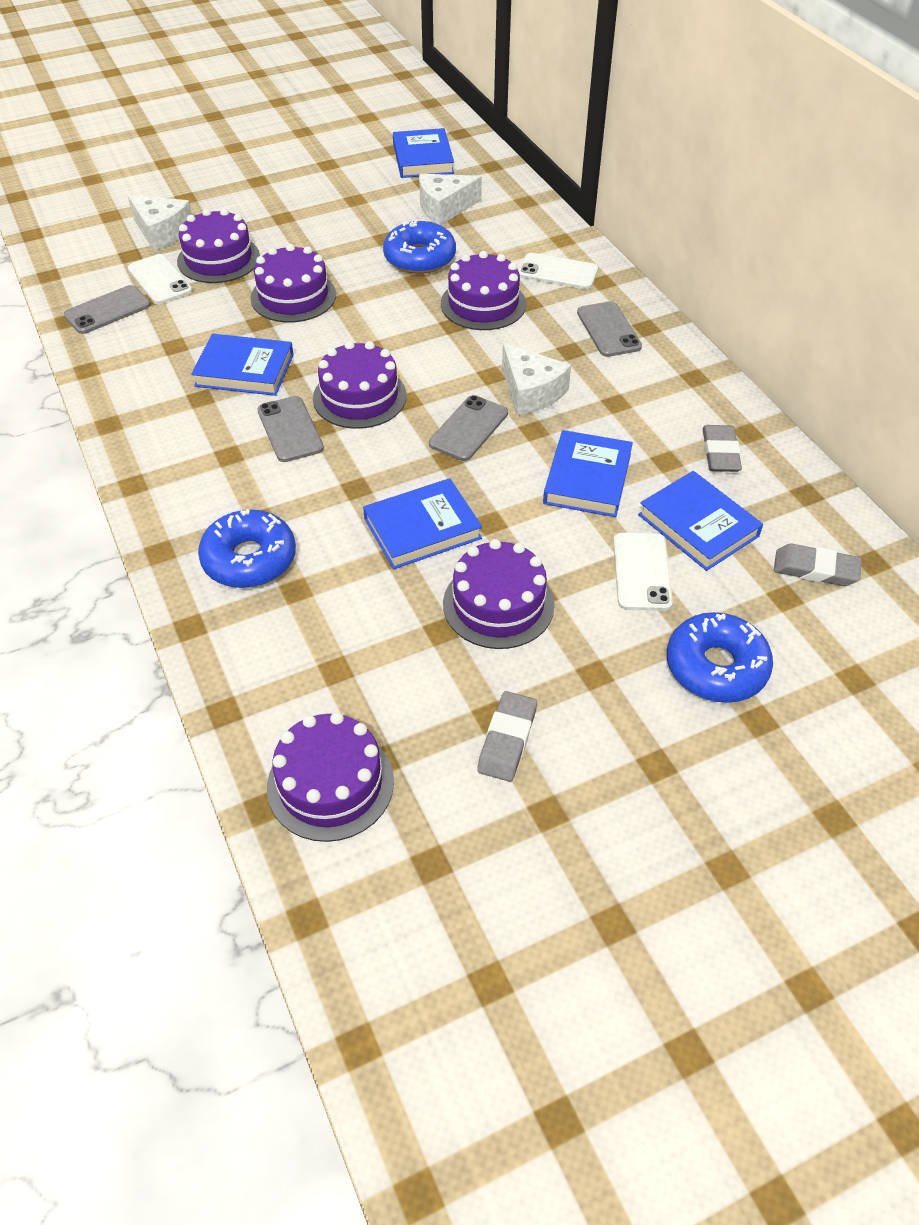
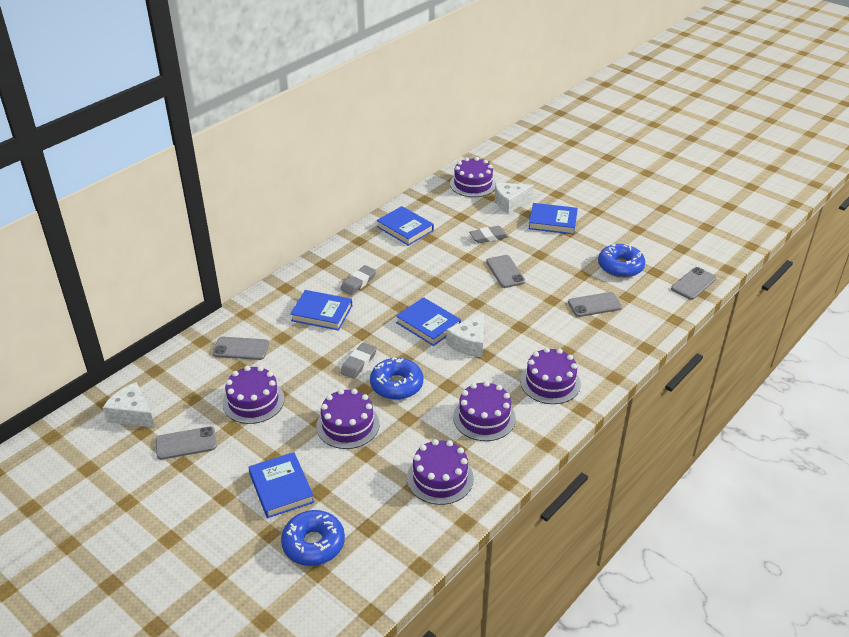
grey phone: [64,285,151,334] [257,396,324,462] [429,395,508,461] [577,301,642,357] = 4 -> [156,426,217,460] [213,337,269,360] [486,255,525,288] [568,292,622,317] [671,267,717,300] = 5
white phone: [128,254,193,304] [518,253,598,289] [613,533,673,611] = 3 -> none = 0

